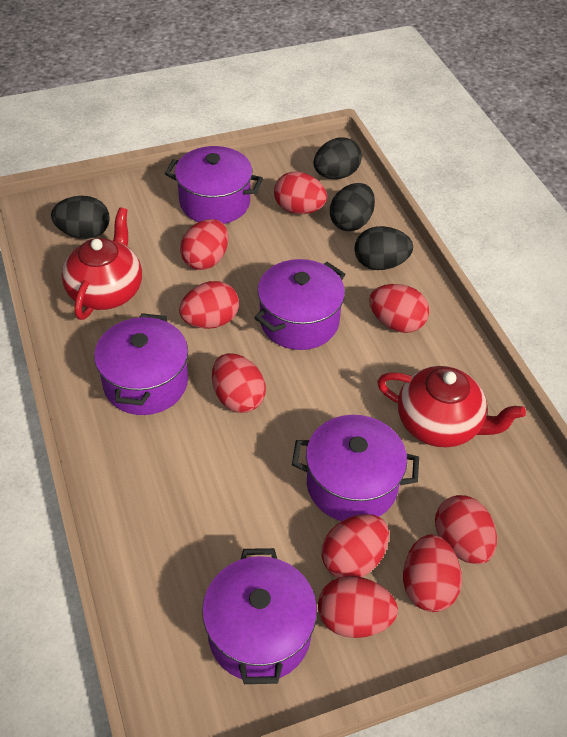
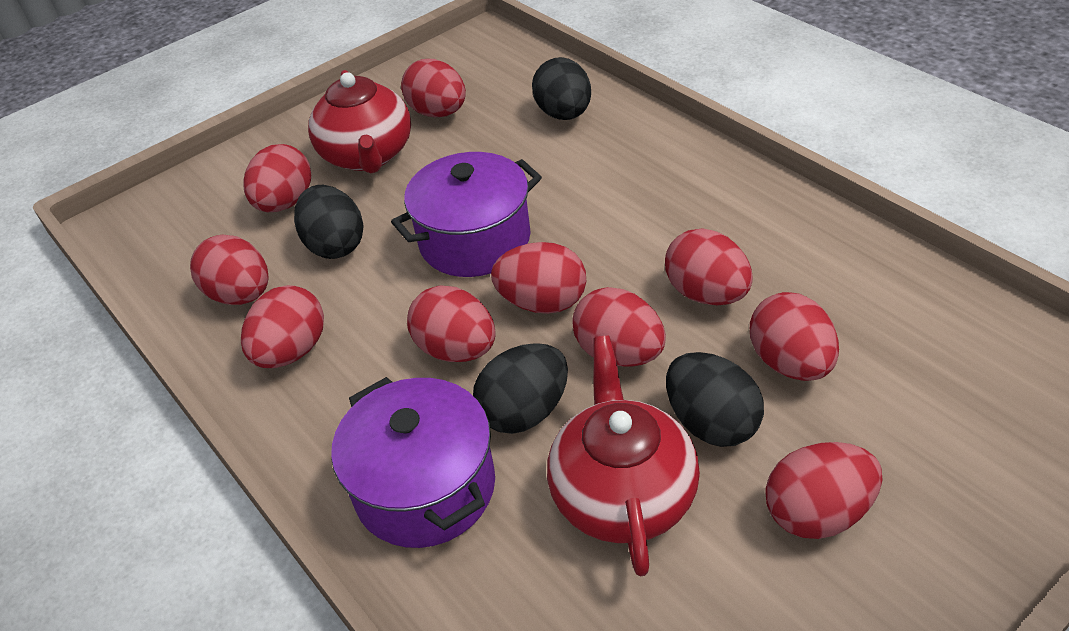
purple pot: [94,313,188,415] [165,146,263,224] [202,548,317,684] [255,259,345,350] [292,415,419,521] = 5 -> [331,377,495,548] [391,152,542,277] = 2
red egg: [179,281,239,329] [180,219,228,270] [212,353,266,413] [274,172,327,214] [318,576,398,638] [321,514,389,578] [369,284,429,333] [403,534,462,612] [435,495,497,564] = 9 -> [190,234,269,305] [241,285,324,368] [243,144,311,212] [401,59,466,117] [407,285,496,362] [491,242,586,314] [572,287,666,367] [665,228,753,305] [750,292,839,381] [765,442,883,539] = 10

